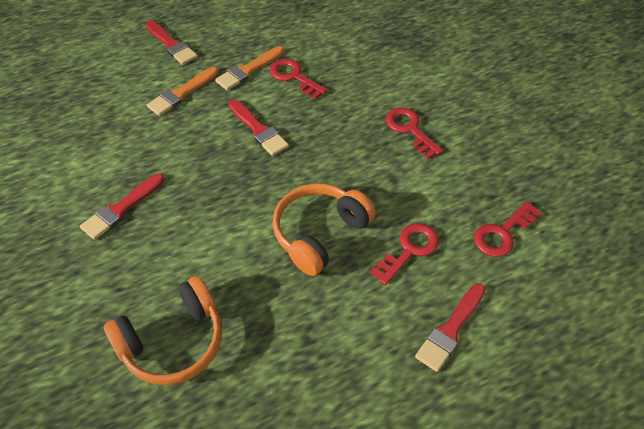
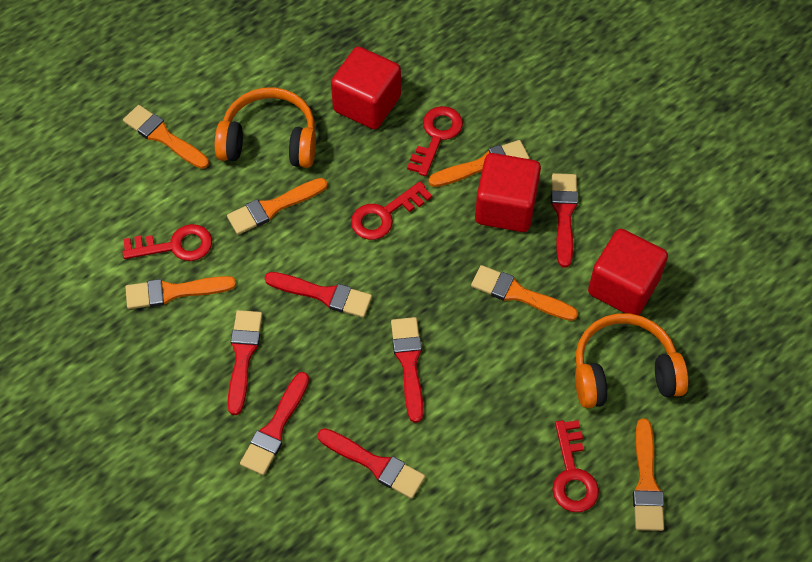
orange brush: [147,67,218,116] [215,46,284,90] = 2 -> [123,105,209,169] [125,276,236,309] [227,178,328,235] [428,140,530,187] [471,265,578,321] [633,418,664,531] = 6
red brush: [80,173,164,240] [146,21,198,65] [228,100,289,156] [415,283,486,372] = 4 -> [227,310,262,415] [240,372,309,475] [265,272,372,318] [318,428,425,499] [391,317,423,423] [551,173,578,268] = 6
red cube: none = 0 -> [331,47,401,129] [475,153,541,232] [588,229,668,315] = 3

